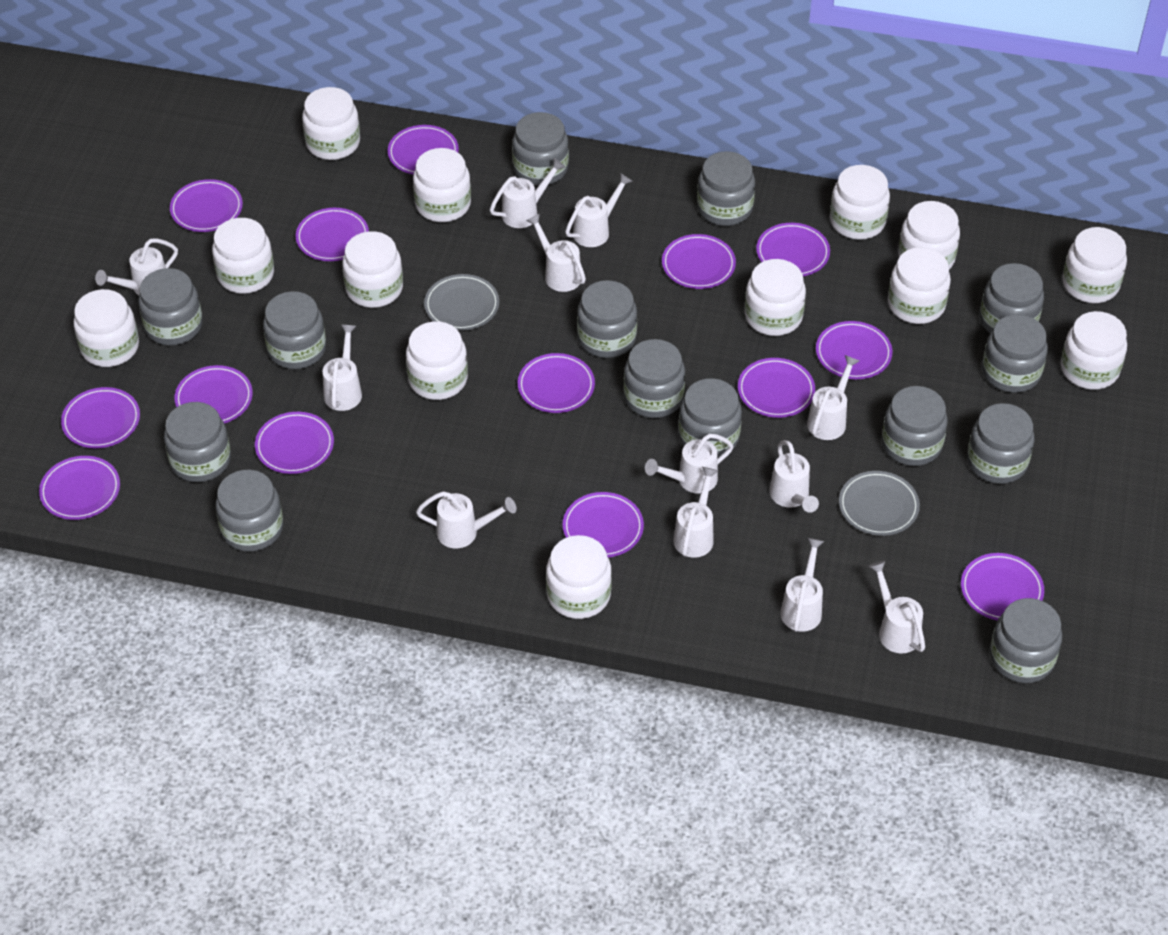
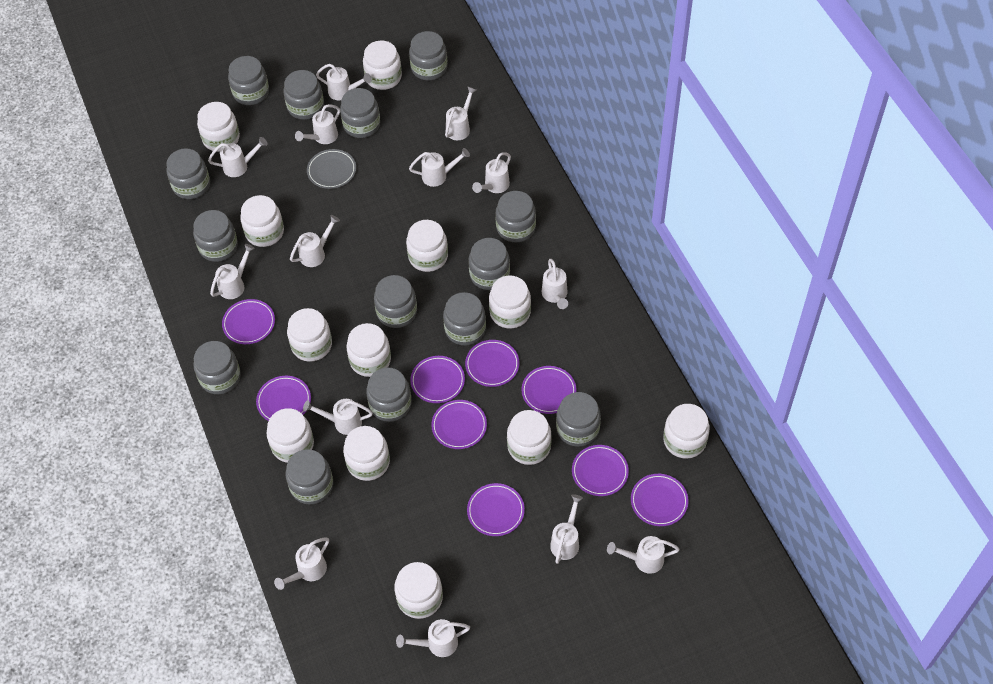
grey plate: [424,274,499,331] [839,471,920,536] = 2 -> [307,149,356,189] = 1
purple plate: [39,456,120,520] [61,387,140,448] [170,179,243,232] [175,365,253,424] [255,412,334,474] [296,208,369,261] [388,125,459,174] [518,353,595,413] [563,492,644,558] [662,234,736,289] [738,358,815,418] [756,223,830,276] [816,321,892,379] [961,553,1044,621] = 14 -> [222,299,275,344] [256,376,311,421] [410,356,465,403] [431,400,487,449] [465,340,519,387] [467,483,525,536] [522,366,577,414] [572,445,629,496] [631,474,689,526] = 9
white jar: [74,289,139,367] [212,218,274,294] [302,87,360,160] [342,231,403,308] [406,321,468,400] [413,148,471,222] [546,535,612,619] [745,259,806,336] [830,165,890,240] [888,247,951,324] [898,201,960,269] [1061,311,1127,390] [1062,227,1127,303] = 13 -> [197,102,240,152] [240,195,284,247] [266,408,314,463] [287,308,332,362] [343,426,390,481] [346,323,391,377] [363,41,402,90] [394,562,443,619] [406,220,448,272] [489,275,531,328] [507,410,552,465] [663,404,710,459] = 12
white watering can: [95,238,178,296] [323,324,362,411] [416,491,516,548] [490,158,566,228] [526,214,586,292] [565,173,633,247] [645,434,733,494] [673,467,718,558] [769,440,819,513] [781,538,824,632] [807,355,859,440] [868,561,925,654] = 12 -> [208,137,268,177] [210,244,255,299] [274,537,329,590] [290,215,340,267] [295,104,340,144] [303,399,373,435] [316,64,372,100] [396,619,470,657] [409,148,470,187] [445,86,476,140] [472,152,511,193] [542,259,568,309] [550,494,583,564] [607,536,680,574] = 14

